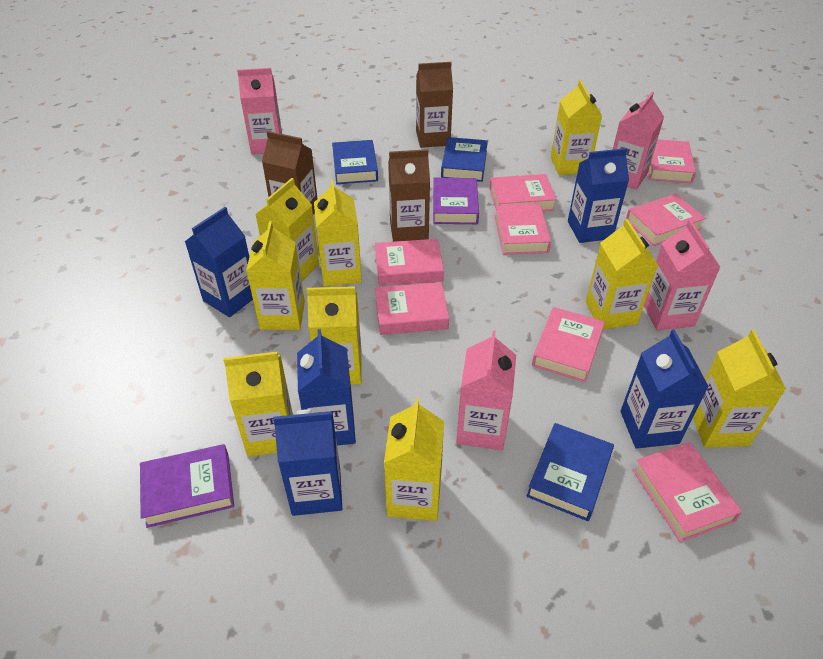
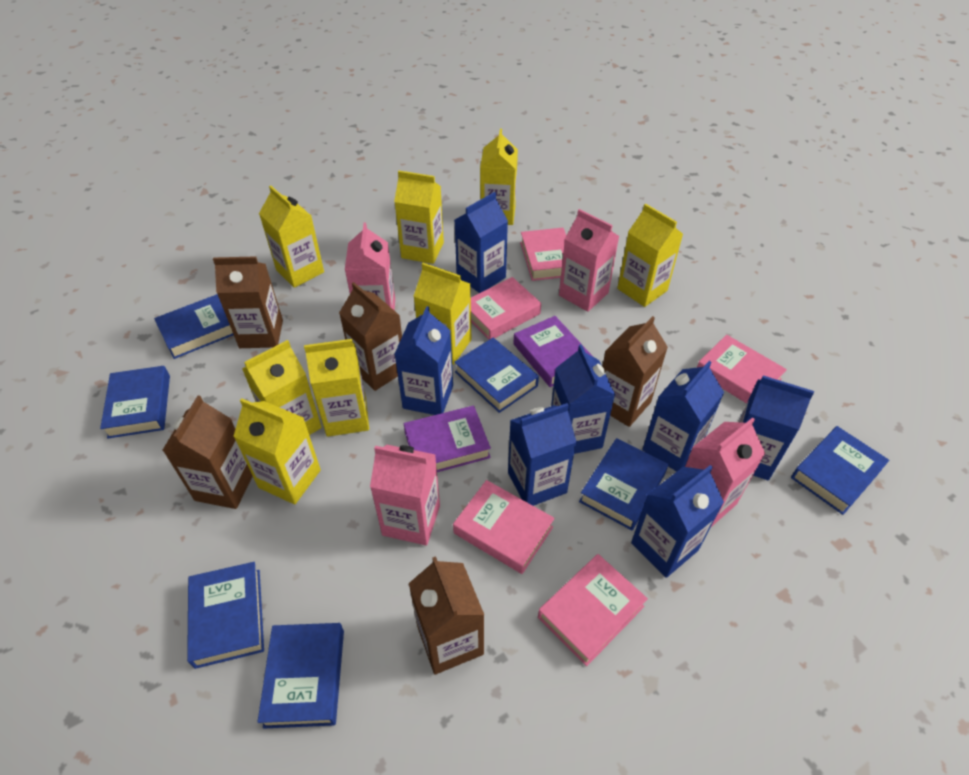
blue book: [332,140,378,184] [441,137,488,182] [527,423,614,521] = 3 -> [100,366,170,438] [154,294,234,359] [187,562,264,669] [258,623,344,729] [454,338,539,413] [579,438,668,530] [791,426,889,515] = 7
blue carton: [185,207,253,317] [273,409,342,516] [297,329,356,445] [568,148,629,243] [621,329,709,449] = 5 -> [395,306,453,415] [455,192,508,293] [508,403,577,506] [551,344,615,454] [631,465,724,578] [642,361,724,472] [738,376,814,480] = 7
brown carton: [262,131,318,214] [388,149,430,242] [416,62,453,148] = 3 -> [163,395,253,509] [213,256,283,348] [339,282,402,391] [409,556,484,675] [602,316,668,427] = 5
pink book: [375,239,444,286] [375,282,449,335] [489,174,557,211] [495,203,551,254] [532,307,605,382] [626,194,706,246] [633,442,742,542] [648,139,696,183] = 8 -> [453,480,555,574] [471,277,541,340] [520,228,566,281] [538,554,648,666] [697,335,787,404] = 5
yellow carton: [223,352,293,457] [246,221,305,330] [255,178,319,281] [306,286,362,385] [314,180,362,286] [384,398,444,521] [551,80,602,175] [586,219,658,329] [693,330,786,448] = 9 -> [233,398,321,504] [242,340,322,435] [259,186,324,288] [304,339,369,437] [394,171,444,264] [414,263,471,365] [480,129,518,225] [617,204,683,307] = 8

